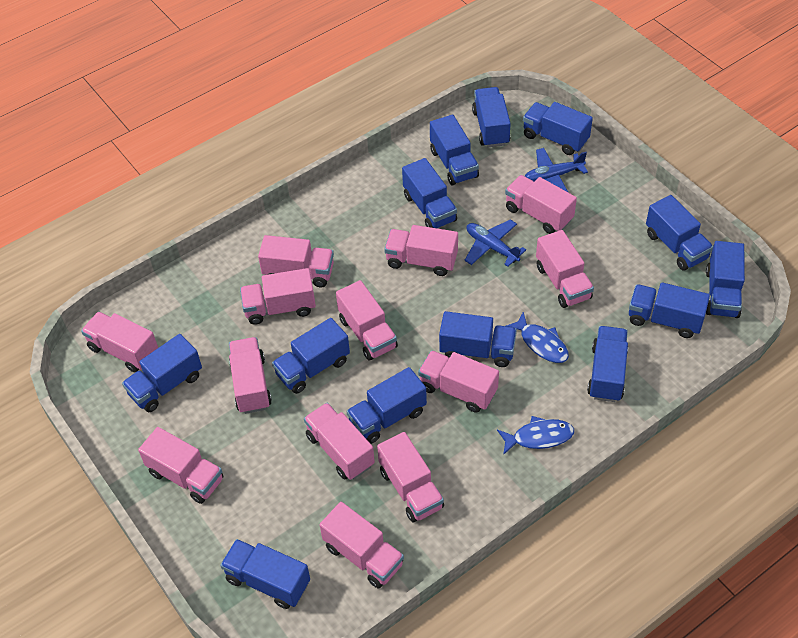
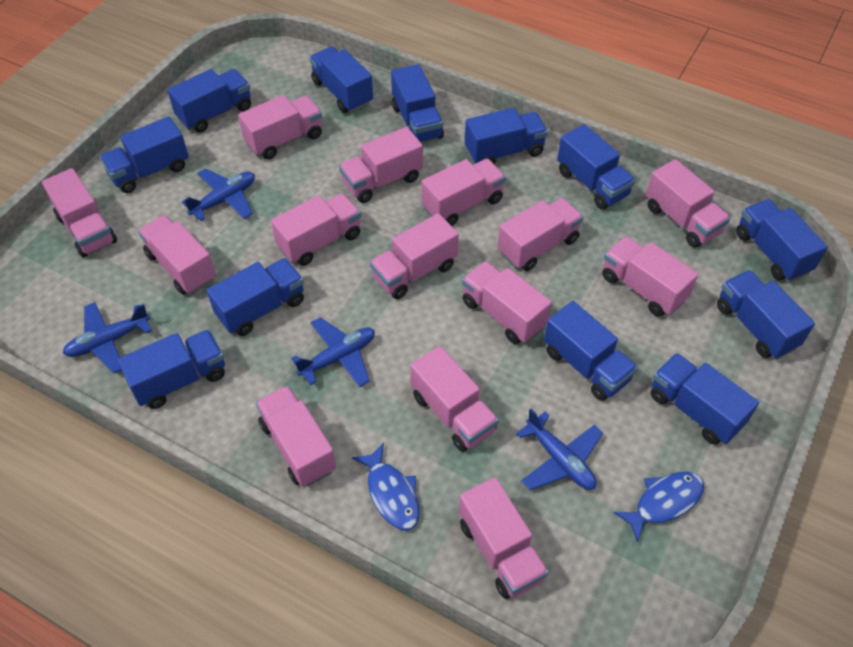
blue plane: [465,219,526,267] [525,148,588,193] = 2 -> [63,302,152,373] [182,168,255,221] [291,317,375,387] [516,409,603,490] = 4
blue truck: [122,334,202,412] [220,539,310,609] [272,318,350,394] [346,367,427,444] [402,158,457,228] [430,115,479,185] [439,311,517,367] [472,87,511,147] [523,102,593,155] [587,326,628,402] [629,282,710,338] [646,195,713,271] [706,241,745,318] = 13 -> [100,117,189,193] [118,330,225,409] [167,69,251,133] [207,258,304,336] [310,47,373,113] [391,64,444,142] [465,108,548,164] [544,301,638,401] [557,124,635,210] [650,353,759,445] [717,270,815,359] [736,199,827,282] = 12
pink truck: [81,312,158,373] [138,427,223,504] [229,337,272,414] [240,268,316,325] [258,235,334,287] [304,403,375,480] [319,502,404,588] [336,280,398,361] [377,432,444,522] [384,225,458,276] [418,350,499,413] [505,175,577,234] [536,230,594,308] = 13 -> [42,168,117,258] [138,215,216,295] [238,95,322,159] [256,386,336,487] [271,194,361,266] [339,127,423,203] [370,213,459,299] [410,346,499,452] [422,159,506,226] [459,477,549,599] [462,261,552,344] [498,198,583,271] [602,236,698,317] [646,159,730,248] = 14

